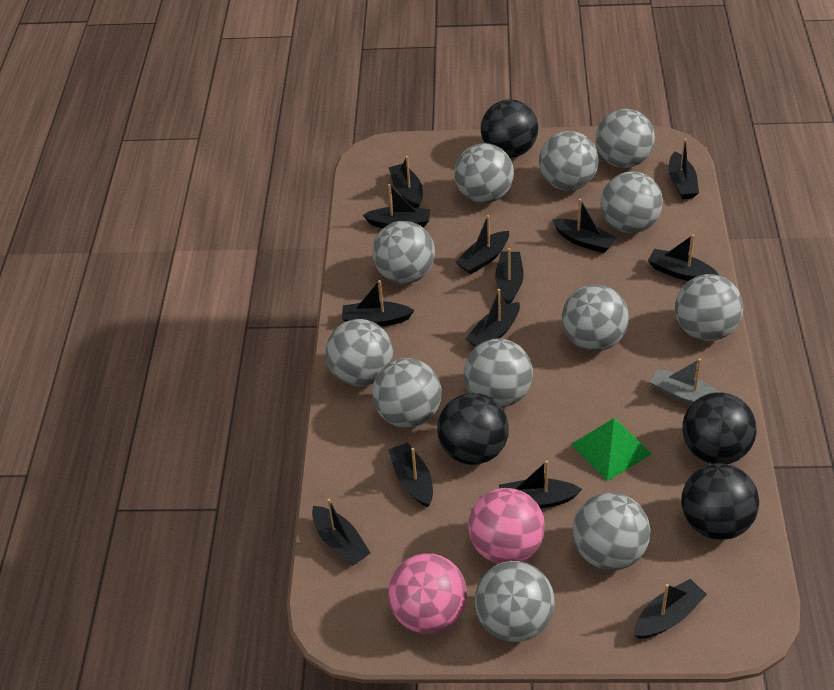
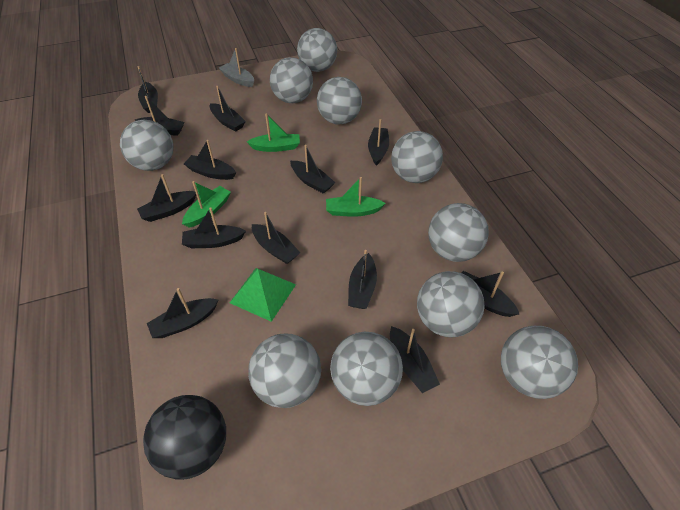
black ball: [437,393,509,465] [481,99,538,158] [681,463,759,540] [682,392,757,464] = 4 -> [143,395,226,480] = 1
green boat: none = 0 -> [182,181,231,228] [247,113,300,152] [326,177,386,217] = 3
grey ball: [326,319,393,387] [372,221,435,284] [372,358,442,428] [454,143,514,203] [464,338,533,407] [475,561,555,642] [539,131,599,191] [562,284,629,351] [573,493,651,570] [596,109,655,168] [601,171,663,233] [675,274,743,341] = 12 -> [120,120,173,171] [248,334,321,408] [270,57,313,103] [297,28,337,72] [317,77,362,125] [330,332,403,406] [391,131,443,183] [417,271,485,338] [428,203,489,262] [501,326,578,399] = 10
pink ball: [388,553,467,634] [468,488,545,564] = 2 -> none = 0

